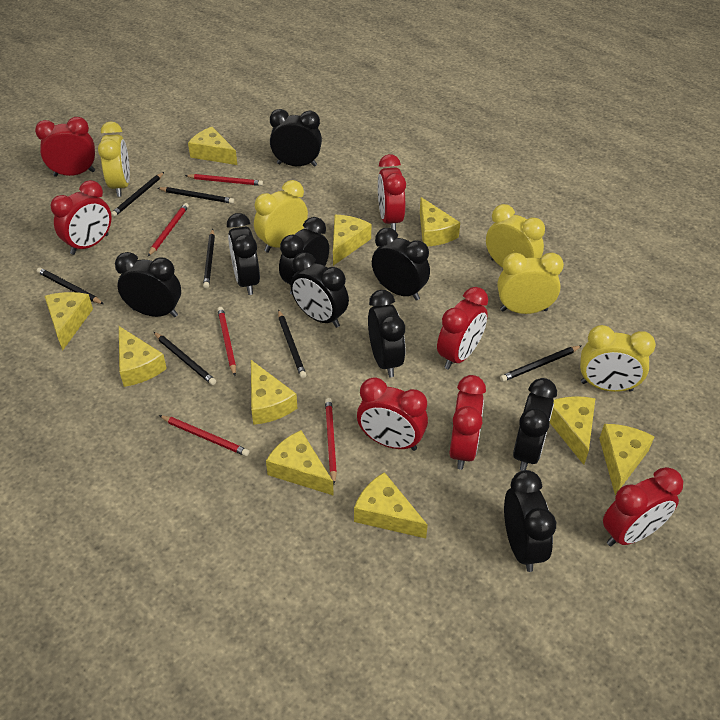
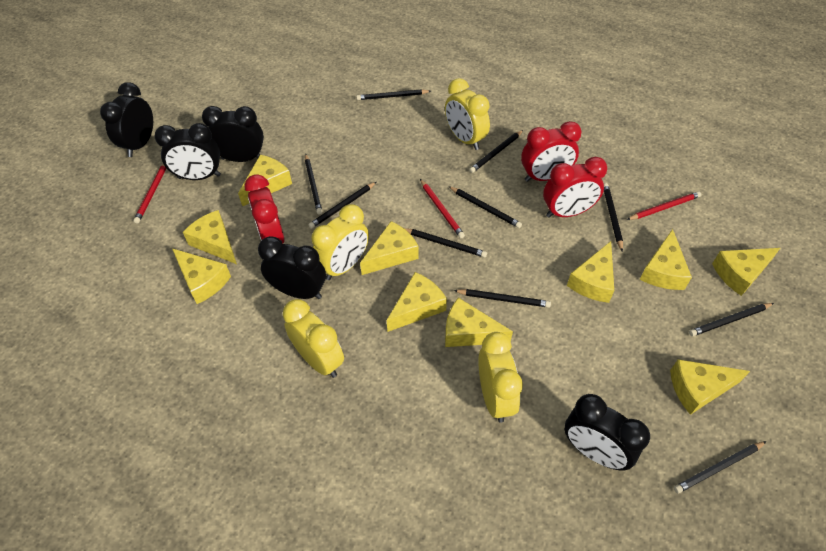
black clock: [115,252,181,317] [227,213,260,295] [270,109,322,167] [279,217,329,295] [290,252,349,328] [368,290,405,377] [372,228,430,301] [504,470,556,572] [513,378,557,471] = 9 -> [100,82,153,157] [155,123,221,180] [202,106,264,162] [258,236,326,299] [564,394,650,471] = 5
black pencil: [37,267,104,304] [111,172,164,217] [154,332,216,385] [158,187,234,204] [203,229,215,289] [278,310,306,378] [500,346,581,382] = 7 -> [305,154,322,214] [308,182,376,229] [356,89,431,100] [404,228,487,258] [448,186,522,228] [454,289,551,308] [469,130,523,173] [604,183,623,252] [674,441,767,494] [689,303,774,336] = 10
red clock: [35,117,95,177] [50,180,112,255] [357,377,428,451] [378,154,406,231] [437,287,488,369] [449,375,486,470] [603,467,683,546] = 7 -> [244,174,285,244] [521,121,581,182] [543,157,607,218] = 3
red pencil: [148,203,189,256] [159,415,249,456] [185,174,263,186] [217,307,236,376] [325,398,337,484] = 5 -> [134,164,166,223] [420,179,465,238] [627,192,701,220] = 3
yellow clock: [98,121,130,197] [254,180,308,253] [486,204,545,268] [498,253,564,314] [580,325,656,392] = 5 -> [283,299,344,378] [311,204,369,280] [445,78,490,150] [478,332,523,423] = 4

